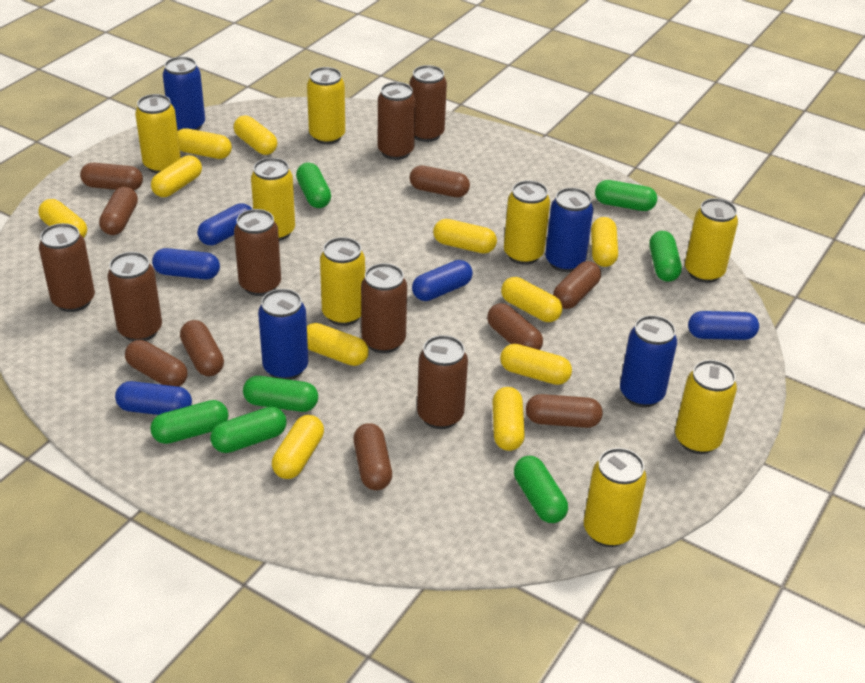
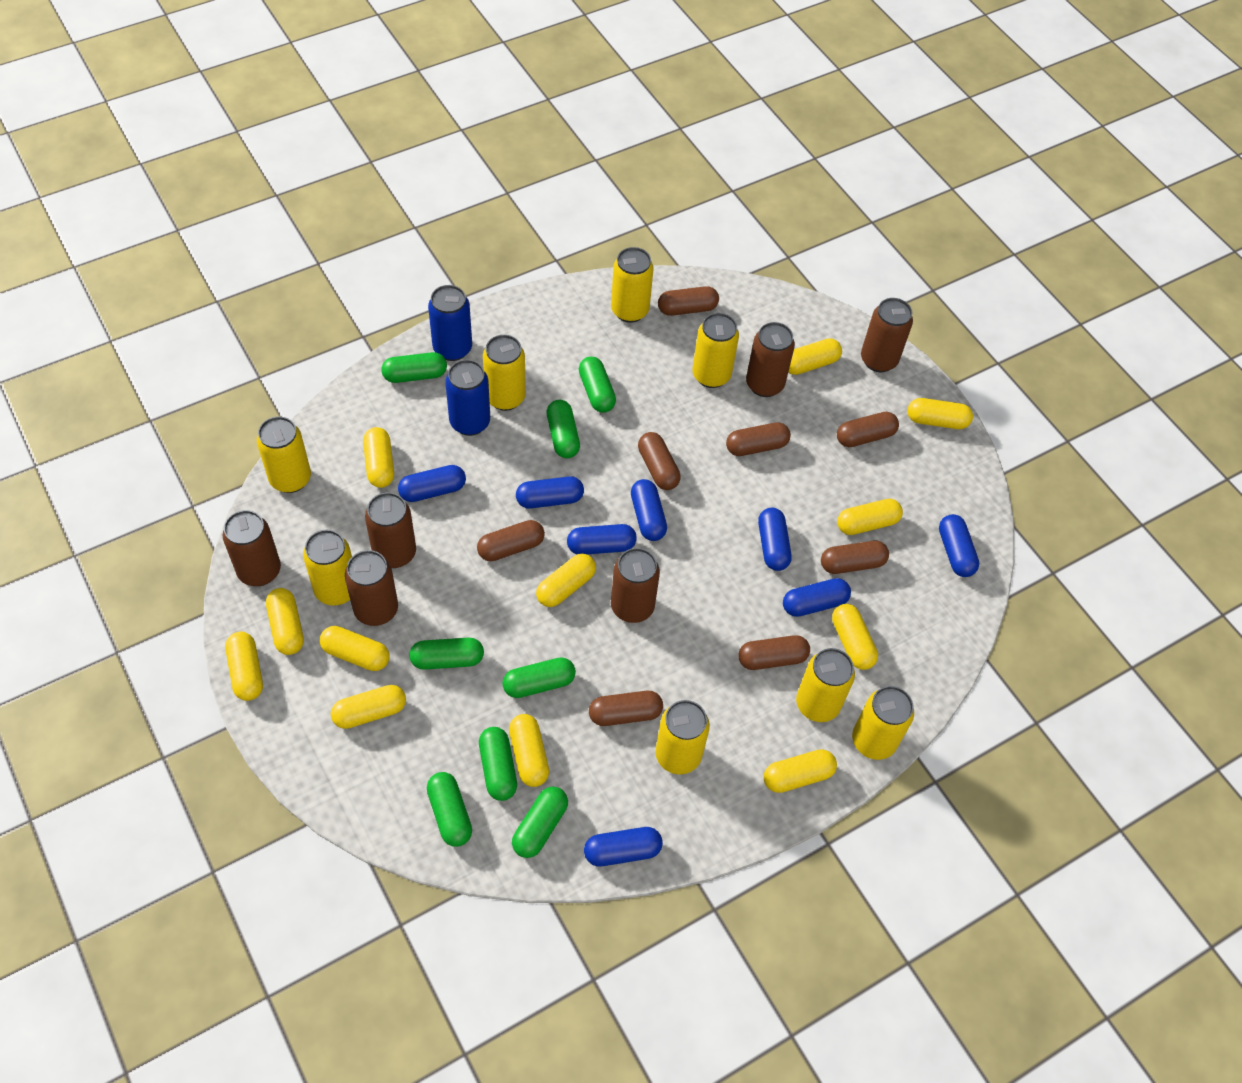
blue can: [163,57,205,131] [258,289,308,380] [545,188,593,272] [620,315,677,407] = 4 -> [428,285,472,361] [445,360,490,436] = 2
blue capsule: [115,381,192,415] [152,248,220,279] [197,203,252,245] [412,260,473,301] [688,311,759,340] = 5 -> [398,465,466,502] [516,476,584,509] [567,524,637,555] [584,827,663,866] [631,479,667,541] [758,508,792,571] [783,578,851,617] [939,514,979,577] = 8
brown can: [39,223,95,312] [108,252,162,341] [234,209,281,296] [361,263,407,353] [378,82,416,160] [410,65,447,142] [417,335,468,429] = 7 -> [222,510,281,586] [345,550,398,626] [365,492,416,568] [611,548,660,623] [746,322,795,397] [861,298,913,372] = 6
brown capsule: [80,163,143,190] [99,187,138,235] [125,340,188,387] [180,320,224,376] [353,423,392,490] [409,166,470,197] [487,303,543,350] [526,394,603,428] [553,261,601,309] = 9 -> [477,520,545,561] [589,691,663,726] [638,432,681,490] [658,286,719,316] [726,422,791,456] [738,635,810,670] [821,541,889,574] [837,412,899,447] = 8
green capsule: [150,400,229,444] [210,407,287,453] [243,376,318,412] [296,163,331,208] [514,456,568,523] [595,180,657,211] [649,231,682,282] = 7 -> [381,352,447,383] [409,638,484,670] [427,772,472,847] [479,727,517,801] [502,657,576,698] [512,787,568,858] [547,400,580,458] [579,357,616,413] = 8
yellow capsule: [38,199,87,238] [151,155,202,197] [178,128,232,159] [234,115,277,155] [272,415,324,479] [307,323,369,366] [433,219,497,254] [492,387,525,451] [500,344,572,385] [501,277,563,322] [591,217,618,267] = 11 -> [225,632,263,701] [266,588,304,655] [320,626,389,671] [331,685,406,729] [363,427,394,488] [509,714,549,787] [536,554,596,607] [764,749,837,793] [788,338,842,375] [832,604,878,670] [837,499,903,535] [907,398,973,429] = 12

